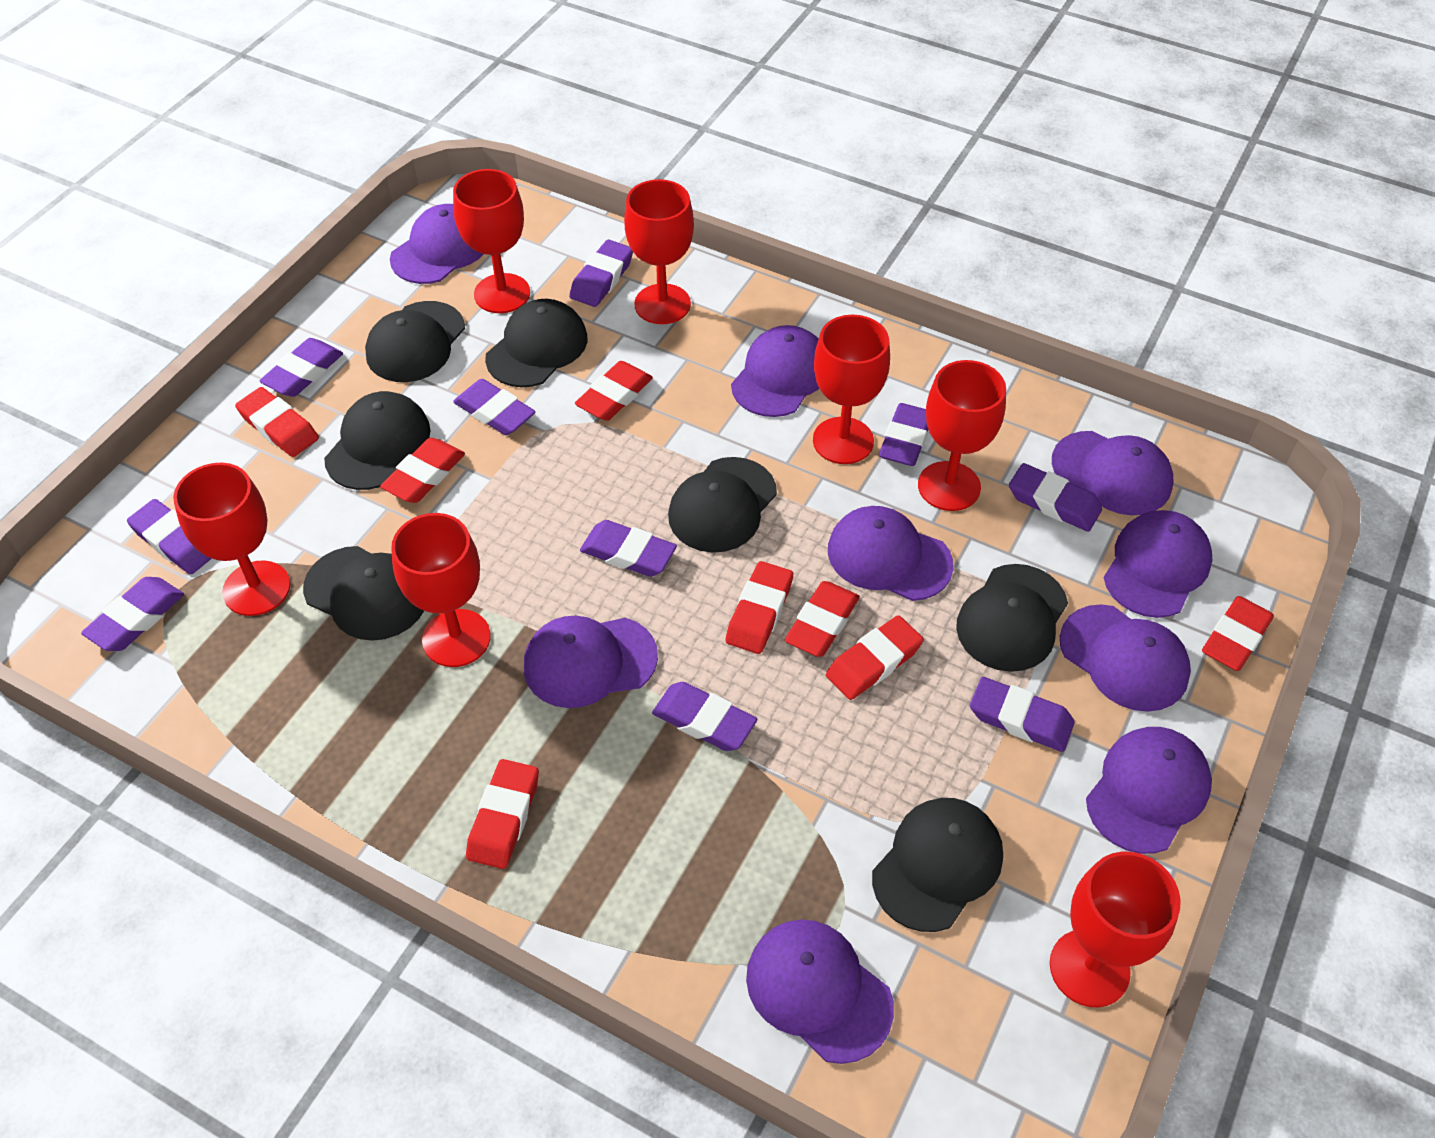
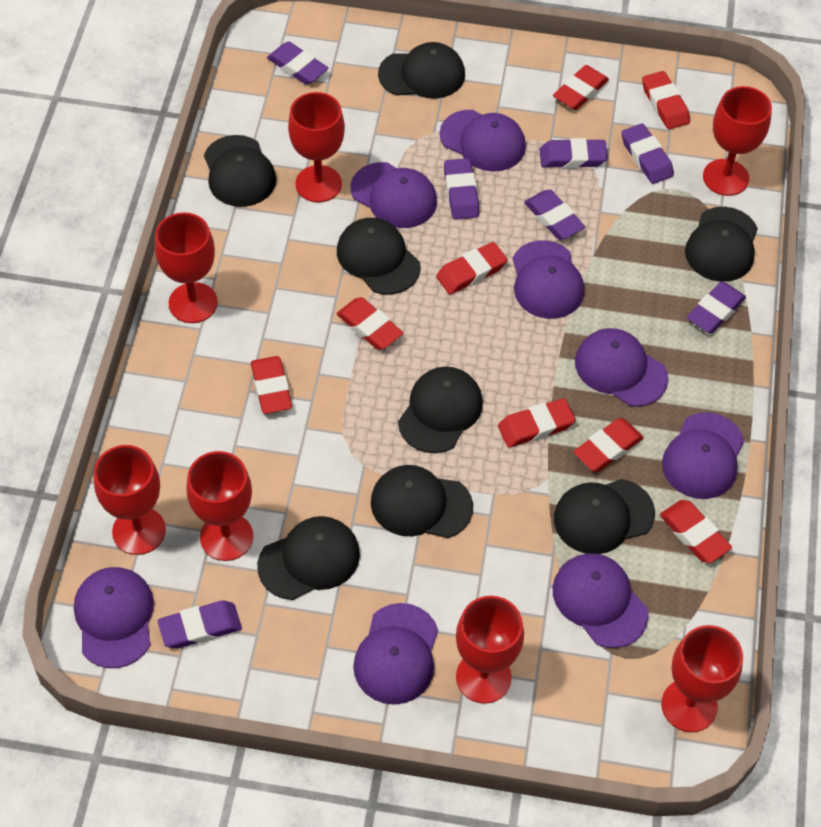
black cap: [303,546,424,641] [324,391,431,490] [365,301,465,382] [485,299,587,387] [668,457,777,553] [872,798,1003,932] [956,564,1068,672] = 7 -> [204,135,276,207] [257,516,360,600] [337,218,421,295] [371,465,473,538] [378,42,465,99] [398,367,483,453] [554,479,655,554] [685,207,758,282] = 8
purple cap: [390,204,483,284] [524,616,658,708] [731,325,820,417] [746,920,894,1064] [828,506,954,601] [1052,431,1173,515] [1060,604,1191,712] [1086,727,1212,854] [1103,510,1212,618] = 9 -> [74,567,154,668] [351,162,437,228] [353,603,438,705] [440,110,526,172] [513,240,584,319] [553,553,649,648] [575,328,668,407] [662,412,744,499] = 8
purple eraser: [81,577,184,651] [127,499,212,574] [259,338,343,397] [453,379,536,435] [569,240,633,307] [580,520,677,577] [652,682,757,751] [879,403,928,466] [970,677,1075,752] [1009,463,1102,532] = 10 -> [158,601,242,649] [267,41,329,85] [444,158,479,220] [524,190,585,240] [540,138,608,168] [621,123,674,184] [687,281,746,333] = 7

